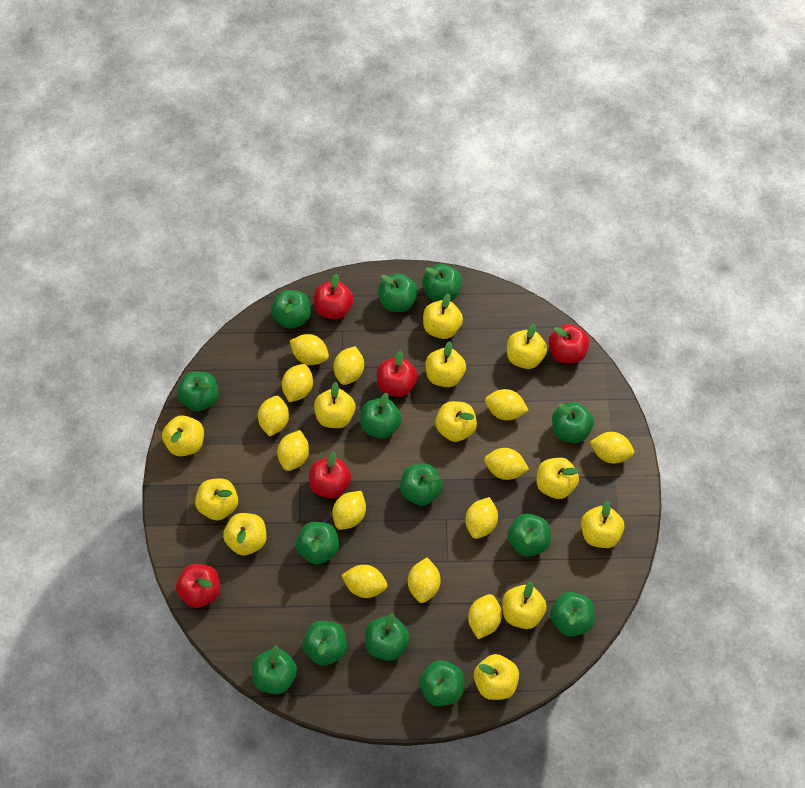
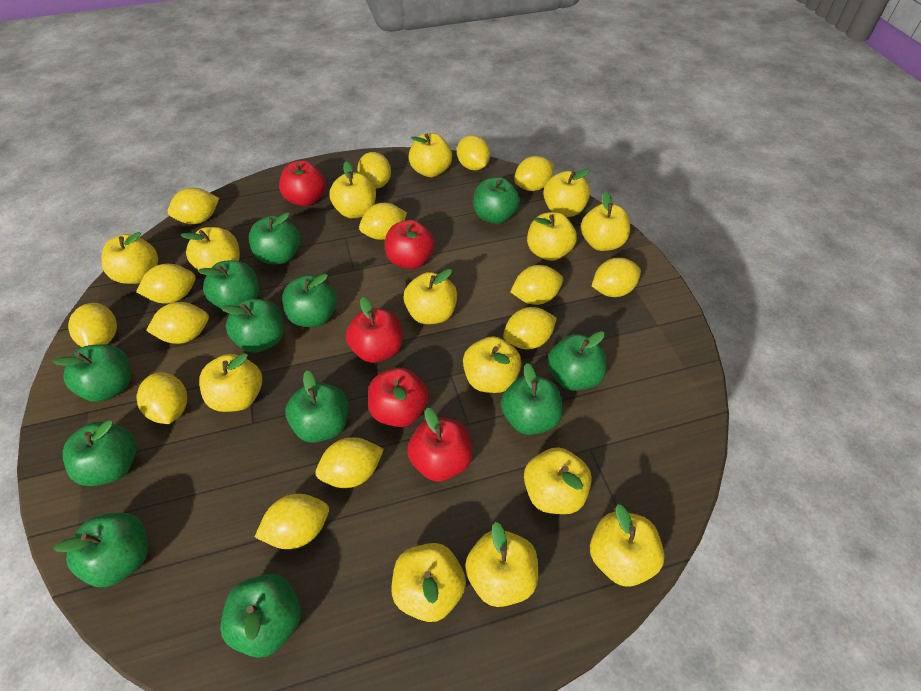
green apple: [177,371,218,412] [252,646,297,694] [271,290,311,329] [296,522,339,565] [302,621,347,666] [360,393,402,439] [365,613,410,661] [378,273,418,312] [400,464,443,506] [419,660,464,706] [422,264,462,302] [507,514,551,557] [550,592,595,637] [552,402,594,443] = 14 -> [53,344,131,402] [53,513,148,587] [62,420,137,486] [198,260,259,308] [220,574,301,658] [221,299,284,353] [249,213,300,264] [282,274,337,327] [286,371,349,443] [473,177,520,224] [501,363,562,435] [547,331,606,391] = 12
yellow apple: [162,415,204,457] [195,479,238,520] [223,513,267,556] [314,382,356,428] [423,294,463,339] [426,341,466,387] [435,401,477,442] [474,654,519,700] [503,581,547,629] [507,324,547,369] [537,457,579,499] [581,501,624,548] = 12 -> [102,232,158,284] [181,227,240,270] [199,353,262,412] [329,161,376,219] [392,543,466,622] [403,269,457,324] [409,133,452,177] [463,336,522,393] [465,522,538,607] [524,447,592,514] [527,212,577,261] [543,169,590,217] [581,192,630,251] [590,504,665,586] = 14
yellow lemon: [258,396,289,437] [277,430,309,471] [282,364,313,402] [290,334,329,365] [332,491,366,530] [333,346,364,385] [341,565,387,598] [408,558,441,603] [465,497,498,539] [468,594,502,639] [484,448,529,480] [485,389,529,420] [590,432,634,464] = 13 -> [68,303,117,347] [136,264,196,303] [136,372,187,424] [146,302,209,344] [168,188,219,224] [255,494,329,549] [315,437,384,488] [357,152,391,188] [359,203,407,240] [457,135,490,171] [503,307,557,349] [510,265,563,305] [514,156,554,191] [592,258,641,297] = 14

